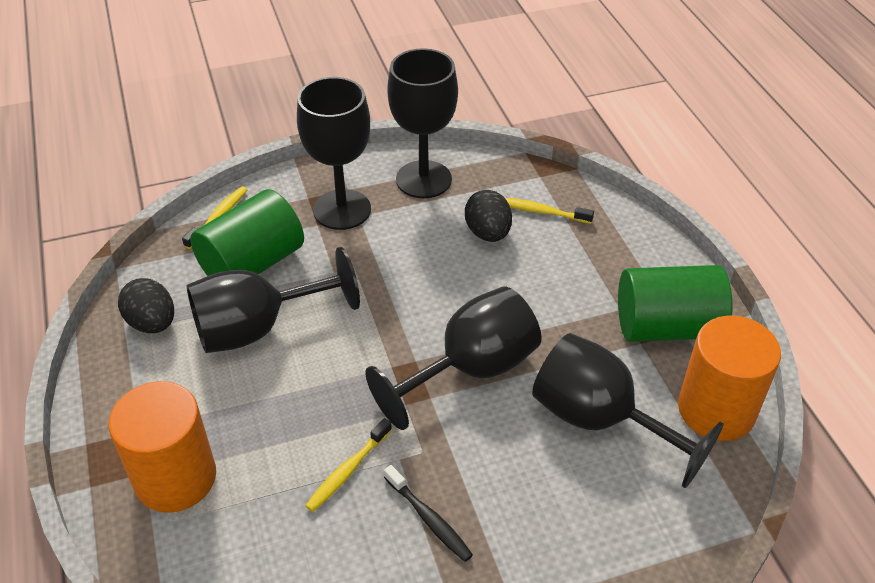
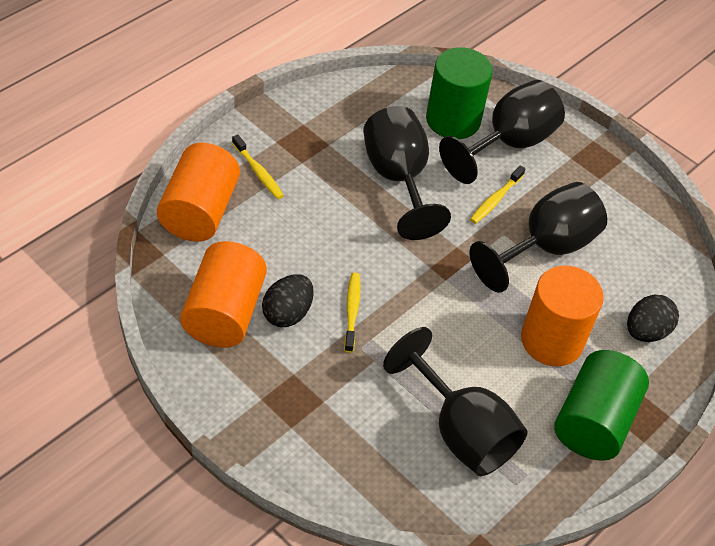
black goblet: [187,247,360,353] [297,77,371,230] [365,286,542,430] [387,48,458,198] [532,333,724,488] = 5 -> [363,106,451,240] [383,327,527,476] [439,80,565,184] [469,182,607,293] = 4
black toothbrush: [384,465,473,562] = 1 -> none = 0
orange cylinder: [108,381,216,513] [678,316,781,441] = 2 -> [157,143,240,242] [180,241,267,347] [521,265,604,367] = 3

